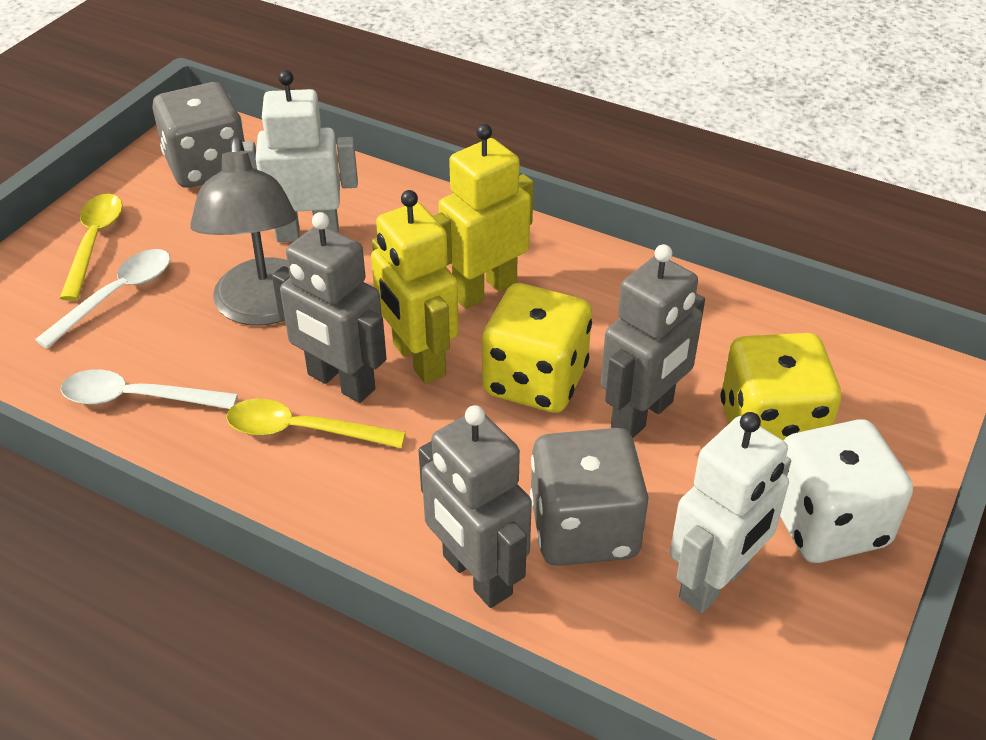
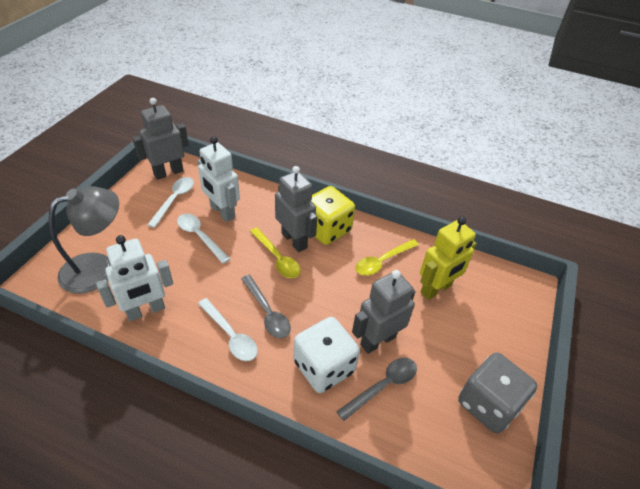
grey dice: [152,82,245,188] [530,428,648,566] = 2 -> [458,352,537,434] = 1
grey spoon: none = 0 -> [241,275,291,338] [336,358,417,421] = 2
white spoon: [35,249,170,348] [61,369,238,409] = 2 -> [147,177,194,228] [177,214,230,264] [198,298,258,361] = 3
yellow dice: [482,283,592,413] [721,333,841,441] = 2 -> [311,186,355,245] = 1
yellow robot: [371,190,459,384] [433,124,534,309] = 2 -> [420,217,477,300] = 1

